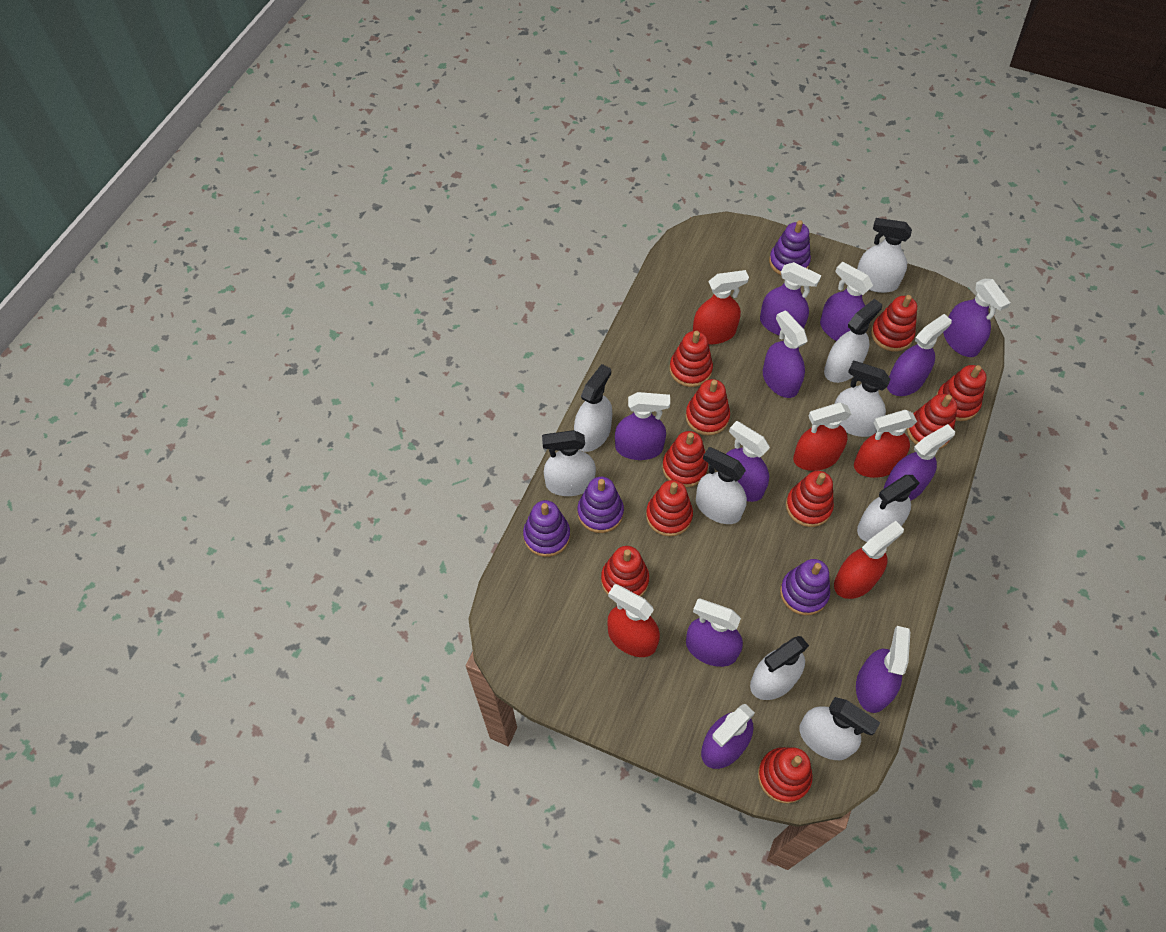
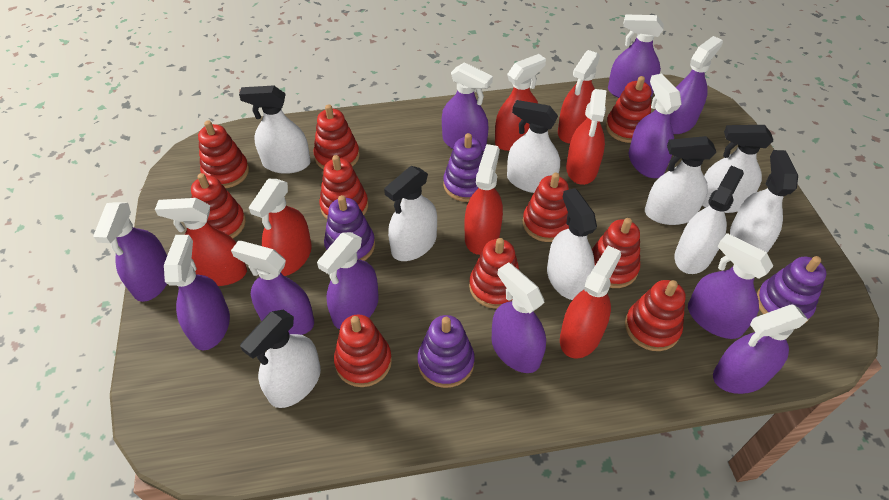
red spray bottle: [607,584,660,657] [693,270,749,344] [793,402,852,471] [834,521,904,599] [854,410,917,478] = 5 -> [155,198,247,286] [249,179,312,276] [465,144,503,255] [495,54,546,151] [558,50,600,143] [560,246,621,359] [566,89,607,185] = 7

